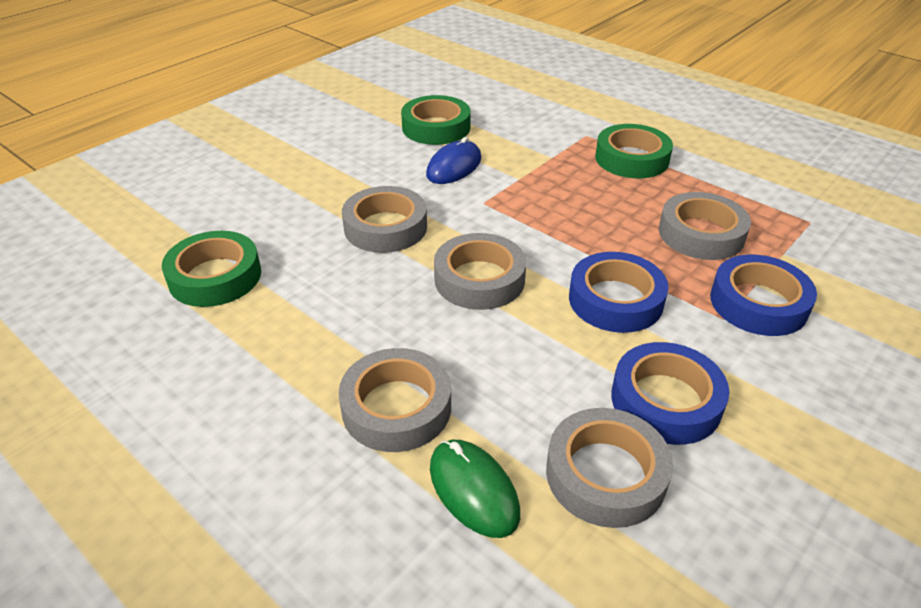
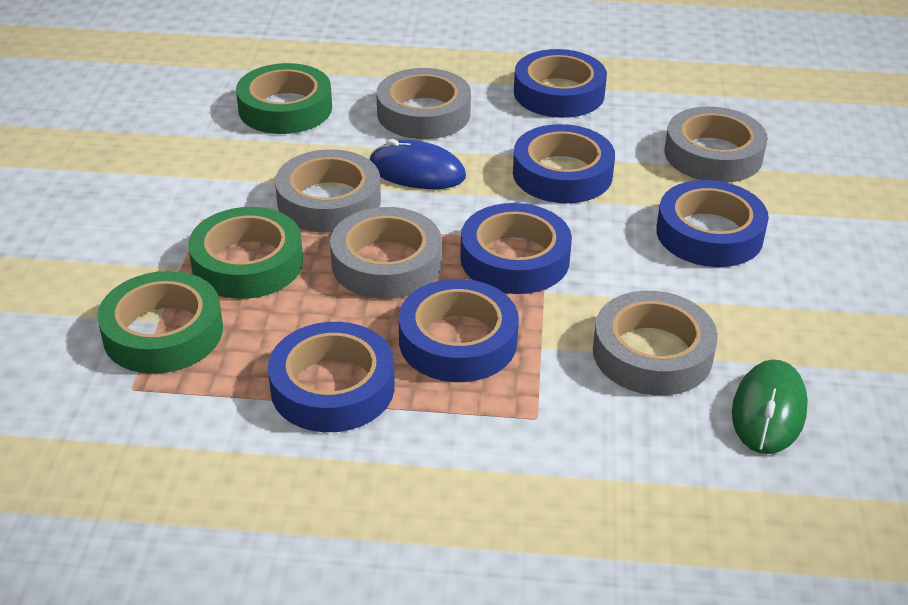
blue tape: [569,252,668,333] [611,342,729,445] [710,254,817,336] = 3 -> [268,322,395,432] [399,279,519,382] [460,203,572,294] [513,124,615,203] [514,49,607,118] [656,180,769,267] = 6

